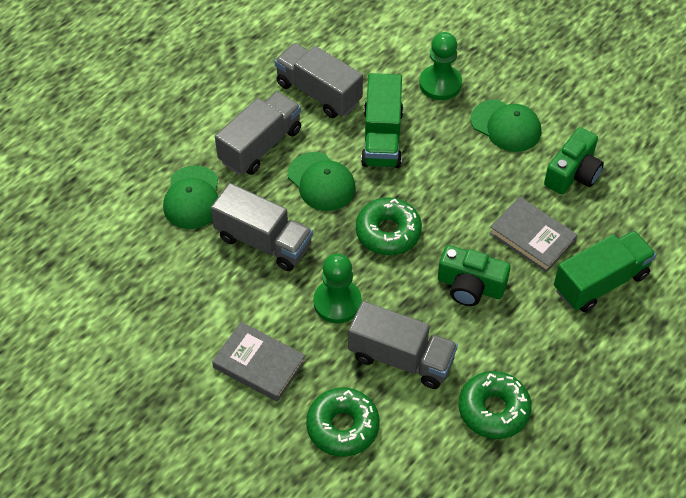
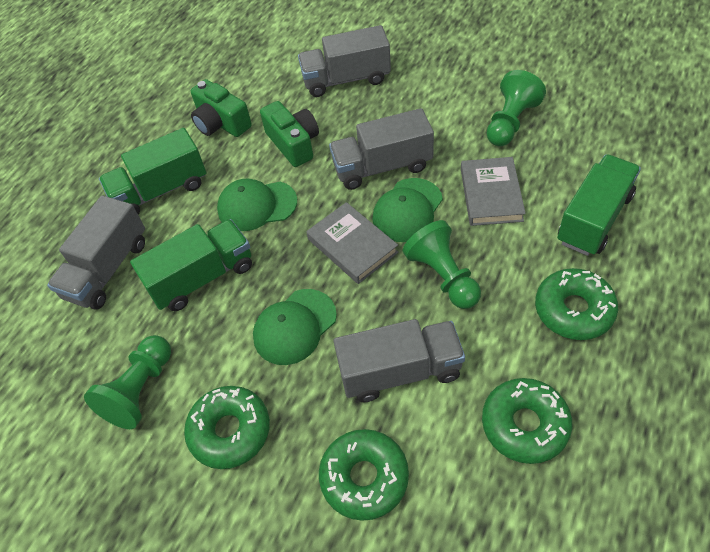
green donut: [306,387,379,457] [356,197,422,255] [459,371,532,439] = 3 -> [184,386,270,469] [319,429,409,521] [482,378,572,464] [535,268,618,340] = 4
green pawn: [314,253,362,323] [419,32,462,100] = 2 -> [84,335,171,429] [403,220,481,309] [487,70,546,146] = 3
green truck: [361,73,404,168] [554,231,656,312] = 2 -> [99,128,206,215] [130,219,252,311] [557,154,641,256] = 3

